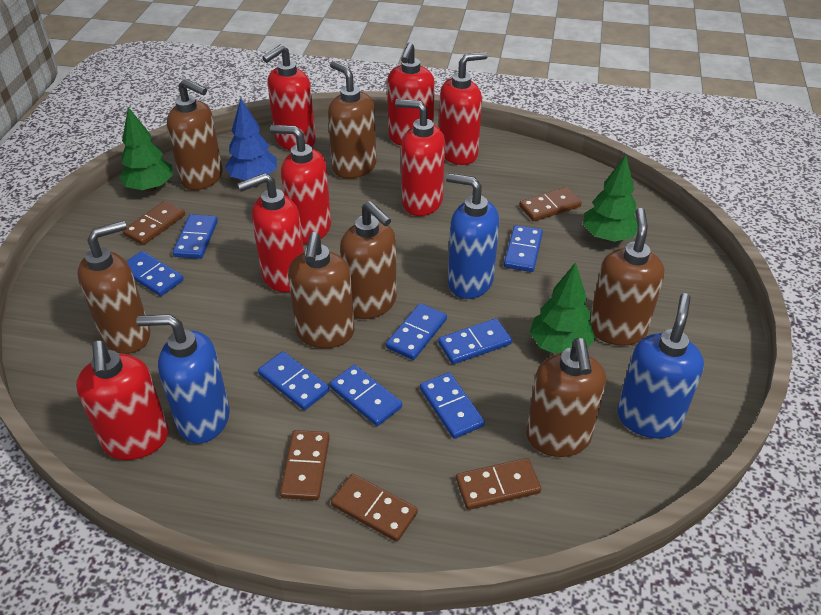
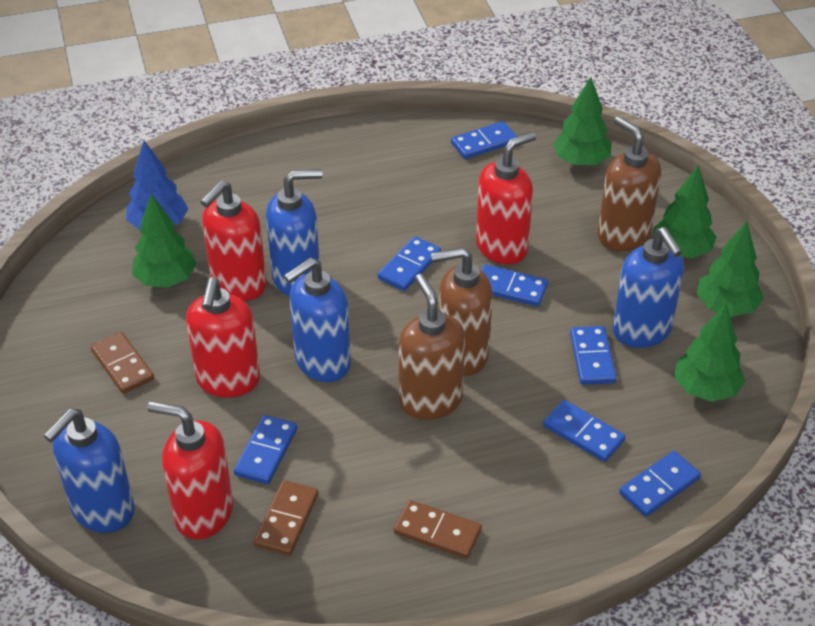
blue domino: [127,251,184,296] [173,214,218,259] [258,351,330,410] [329,365,402,426] [386,303,447,360] [420,372,485,439] [438,318,512,364] [504,225,543,272] = 8 -> [234,415,297,484] [377,236,441,291] [451,121,517,159] [481,264,548,307] [543,400,625,462] [570,326,617,385] [619,451,701,517] = 7
blue soap dispenser: [136,314,230,444] [446,173,499,299] [617,293,704,439] = 3 -> [43,408,135,533] [266,169,322,296] [284,258,351,382] [613,227,684,348] = 4
brown domino: [122,201,185,245] [280,430,330,500] [331,474,418,542] [456,458,541,510] [519,187,582,221] = 5 -> [91,332,154,394] [254,480,319,556] [394,500,482,559] = 3
brown soap dispenser: [77,221,150,354] [167,79,223,190] [288,232,354,348] [328,61,376,179] [340,201,397,319] [526,338,606,457] [589,208,665,346] = 7 -> [399,274,465,420] [431,247,493,376] [598,116,661,251] = 3
green tree: [119,107,173,192] [530,262,595,354] [583,155,638,242] = 3 -> [132,194,197,287] [553,77,612,166] [653,166,716,258] [674,304,745,402] [697,221,764,317] = 5
red soap dispenser: [76,341,169,460] [237,173,304,292] [262,44,316,150] [270,125,331,244] [387,42,435,146] [395,99,445,216] [439,52,488,165] = 7 -> [147,401,233,540] [186,277,260,397] [200,180,266,301] [476,132,536,264] = 4

